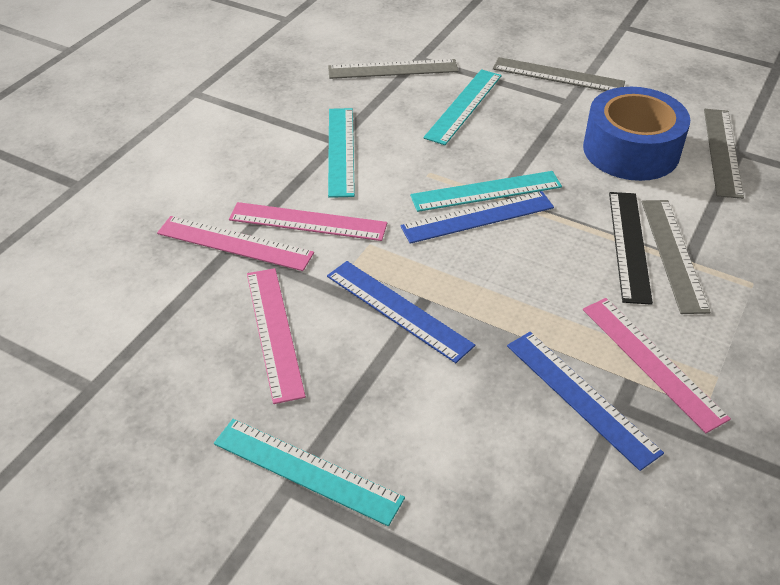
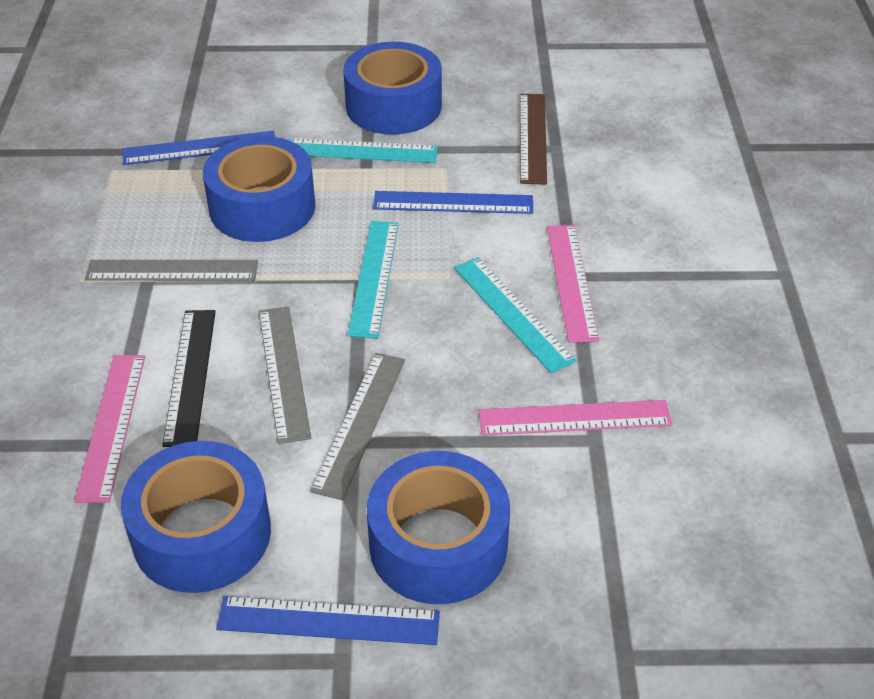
blue tape: [583,87,690,181] = 1 -> [121,441,271,593] [203,136,316,242] [343,42,442,135] [367,451,510,604] = 4
brown ruler: none = 0 -> [520,94,547,185] = 1
grey ruler: [328,59,458,79] [493,57,625,91] [642,200,711,314] [704,109,744,199] = 4 -> [85,260,258,281] [259,307,311,444] [310,353,405,500] = 3
pink ruler: [157,216,314,271] [229,202,387,241] [247,268,306,404] [583,298,731,433] = 4 -> [74,355,145,503] [479,400,672,436] [547,225,599,343] = 3
turquoise ruler: [214,419,405,526] [328,108,355,198] [410,171,562,212] [423,69,502,145] = 4 -> [288,138,438,163] [348,221,399,338] [454,257,577,373] = 3

